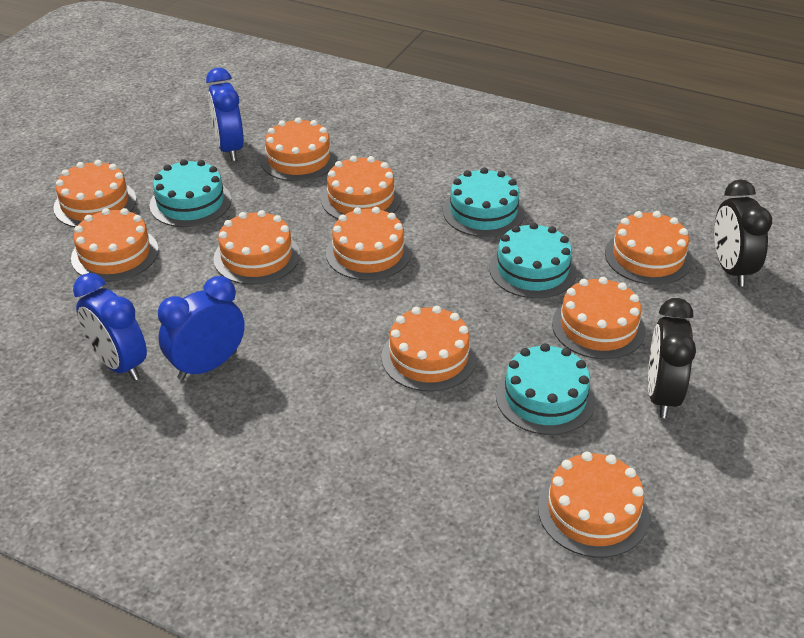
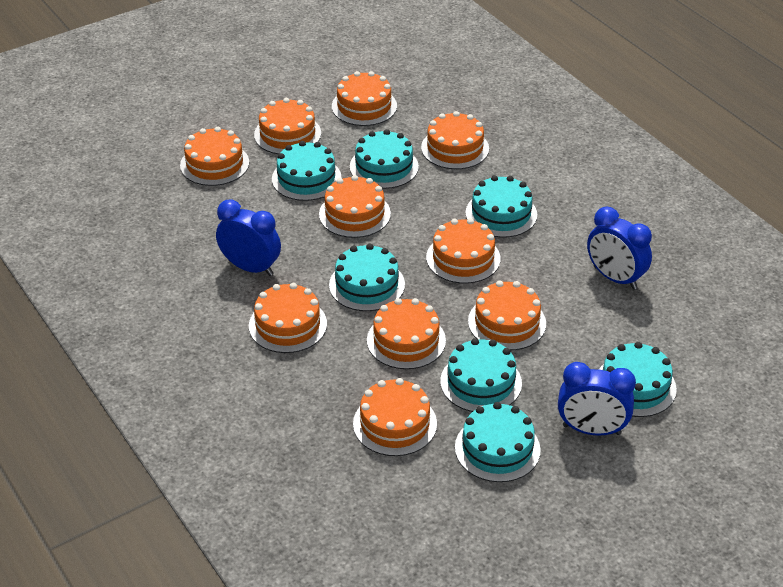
black clock: [648,298,696,418] [714,180,772,287] = 2 -> none = 0
turquoise cake: [149,159,231,227] [443,167,525,237] [489,222,577,299] [496,343,596,435] = 4 -> [272,141,341,201] [329,243,405,311] [350,129,419,189] [440,338,522,412] [455,402,541,482] [465,175,537,238] [598,342,677,417] = 7

